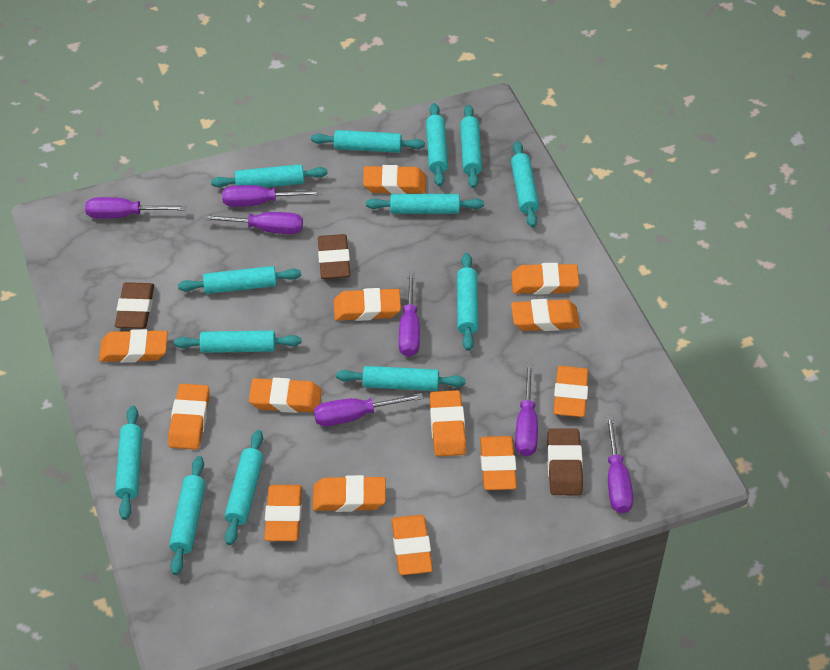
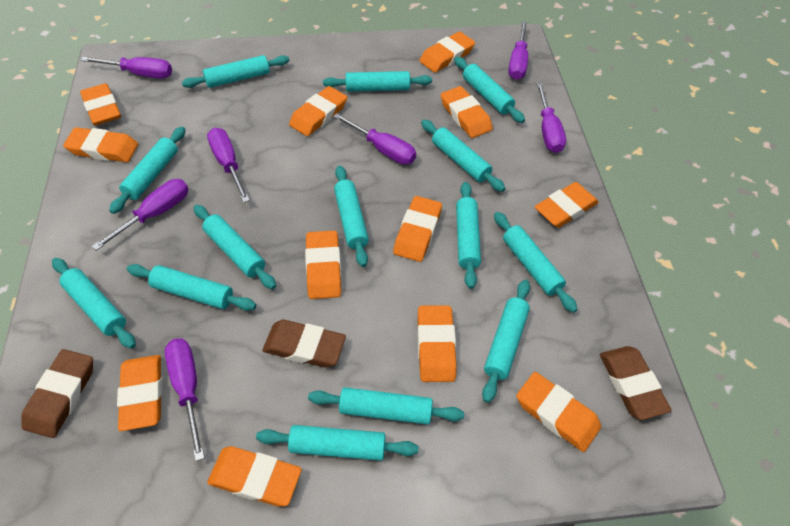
orange eraser: [99,329,168,363] [168,384,209,450] [249,378,322,413] [264,485,302,541] [313,475,386,512] [334,288,401,321] [363,165,426,194] [391,515,433,575] [430,390,466,456] [480,436,517,490] [511,263,579,294] [511,299,580,331] [553,366,589,417] = 13 -> [63,127,138,162] [80,83,121,126] [117,355,162,431] [207,446,302,506] [289,86,347,136] [305,231,341,299] [393,196,442,262] [418,306,457,382] [419,31,475,73] [441,86,493,138] [516,372,601,452] [535,182,599,228] = 12
turquoise rolling pin: [115,406,142,520] [169,456,206,575] [174,330,301,353] [178,266,301,294] [211,164,328,187] [225,430,264,545] [311,130,425,153] [336,366,466,391] [366,194,484,214] [426,103,448,187] [457,253,478,351] [460,105,482,188] [511,141,539,228] = 13 -> [52,258,136,349] [109,127,185,214] [127,264,256,311] [182,55,290,88] [194,205,276,289] [256,425,419,461] [308,387,464,424] [323,71,432,92] [334,166,369,267] [421,120,505,192] [454,57,525,123] [456,182,481,289] [482,279,530,403] [494,212,578,313] = 14

